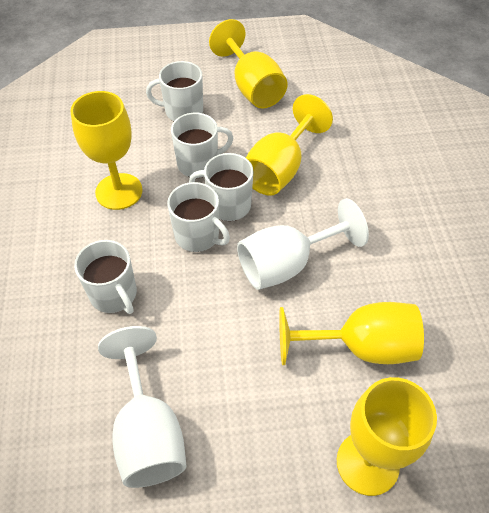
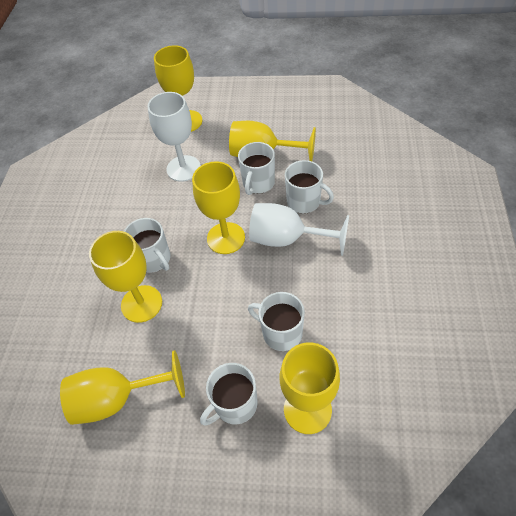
yellow goblet: [70,91,142,210] [209,19,288,109] [246,94,333,196] [279,302,424,365] [337,377,437,496] = 5 -> [60,350,185,425] [89,231,162,323] [154,45,202,132] [192,161,245,254] [229,121,316,161] [280,342,340,434] = 6

